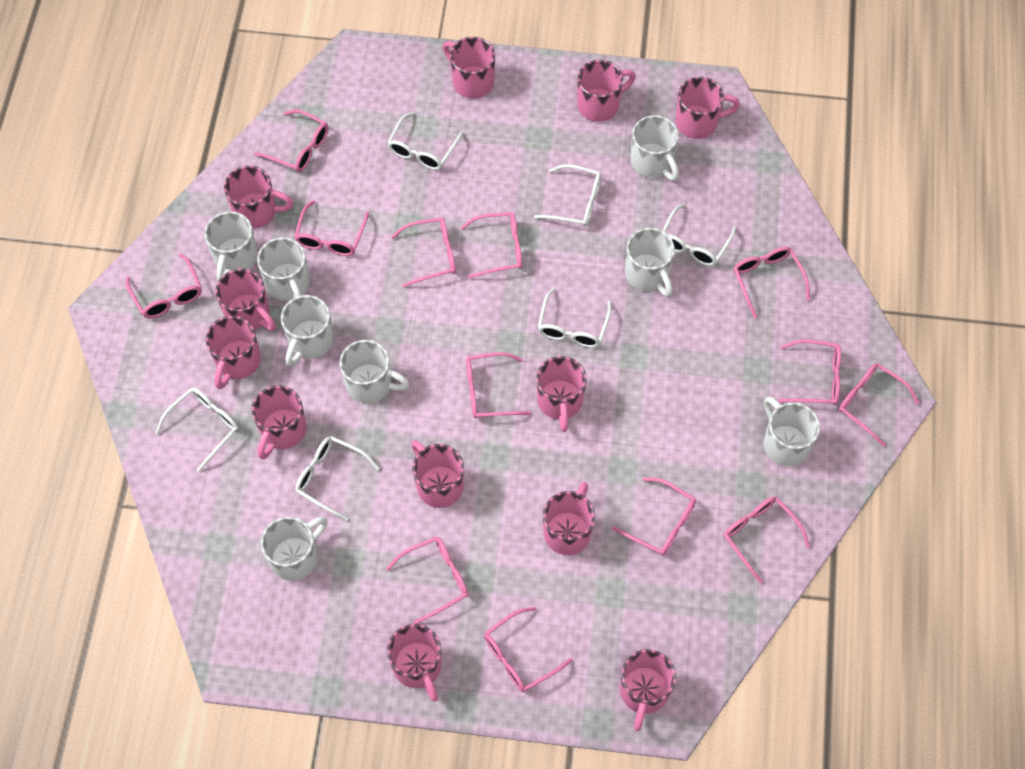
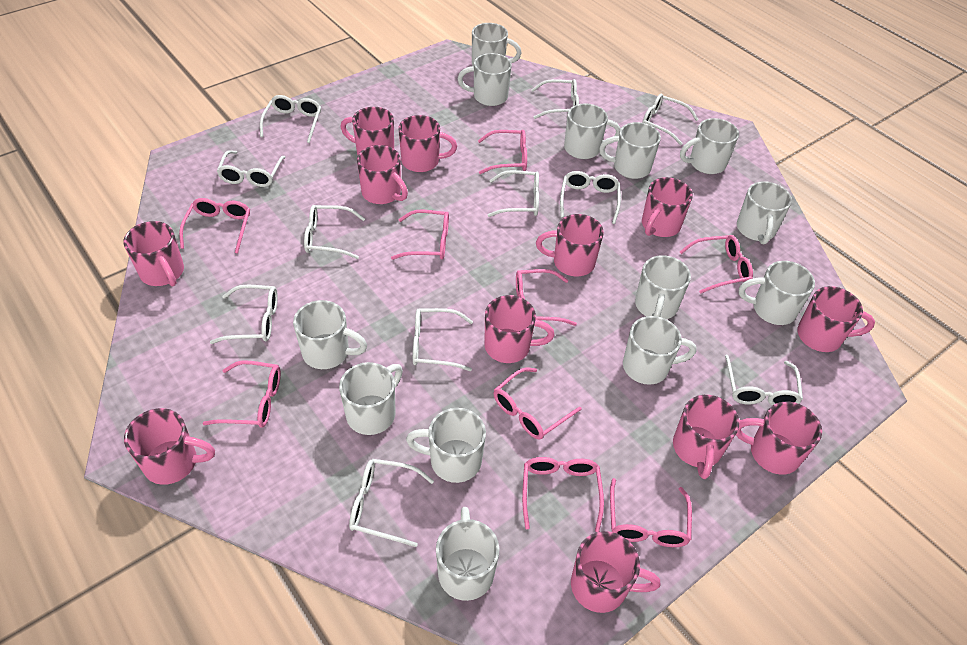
pink glasses: [126,254,202,318] [255,109,328,172] [294,200,369,256] [386,536,469,624] [391,218,456,287] [460,212,522,279] [466,352,531,418] [484,607,573,692] [612,478,696,556] [723,496,810,584] [733,247,810,319] [778,339,841,405] [839,363,919,447] = 13 -> [179,198,250,254] [202,361,281,428] [391,210,449,260] [478,130,527,174] [494,367,582,440] [516,269,577,326] [522,457,604,532] [610,478,692,547] [680,235,753,294] = 9
white glasses: [155,388,239,472] [295,436,380,521] [387,112,464,170] [534,164,601,227] [538,288,612,348] [662,203,736,266] = 6 -> [210,285,278,344] [217,150,286,187] [260,95,321,143] [304,205,365,259] [349,459,434,547] [413,308,473,371] [488,170,539,217] [531,79,579,119] [560,171,621,224] [642,94,699,145] [725,355,803,405] = 11
white mug: [204,211,258,281] [257,237,310,301] [261,516,328,581] [281,295,333,367] [339,340,410,403] [625,228,675,297] [631,115,679,181] [764,396,820,466] = 8 -> [293,300,367,369] [339,362,403,435] [406,408,486,483] [436,507,499,601] [458,53,512,106] [472,23,521,66] [564,104,621,159] [599,122,661,179] [623,316,696,385] [635,255,691,319] [680,118,739,174] [737,181,792,244] [739,261,815,325] = 13

